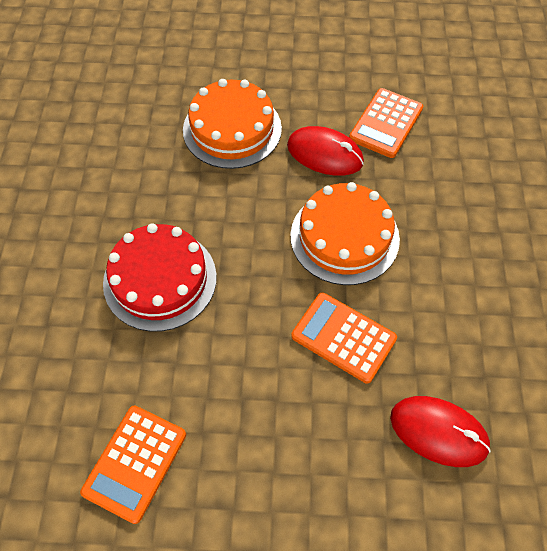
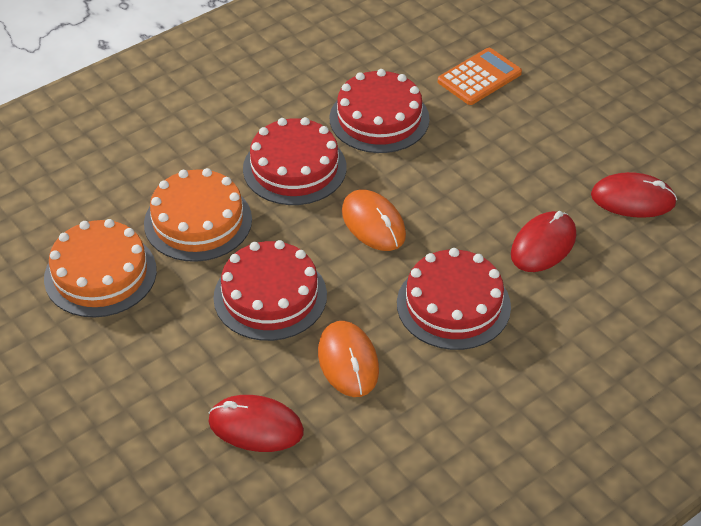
orange calculator: [80,406,186,524] [291,292,397,383] [349,88,423,158] = 3 -> [438,48,522,105] = 1
orange mouse: none = 0 -> [318,321,379,397] [342,189,406,251] = 2
red cake: [103,223,217,332] = 1 -> [213,240,327,341] [243,117,347,205] [330,69,430,153] [397,248,511,350] = 4
red mouse: [287,126,364,176] [390,396,491,467] = 2 -> [208,395,304,452] [511,211,576,272] [591,172,677,218] = 3

